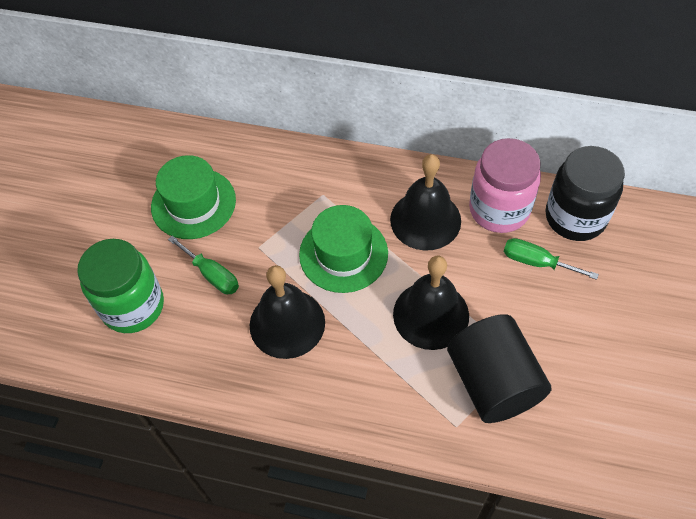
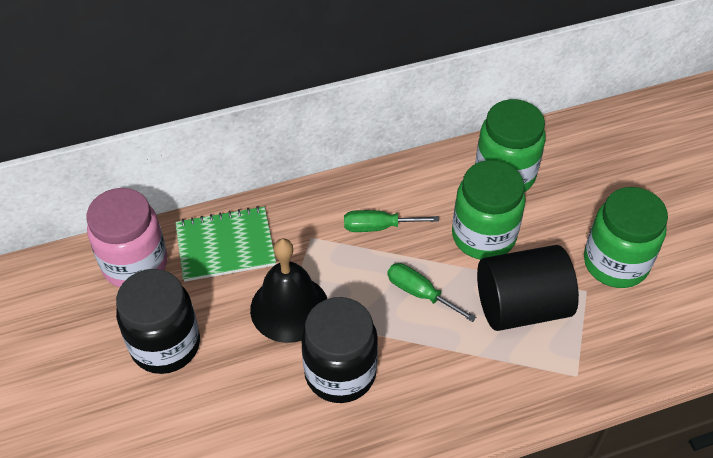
black bell: [250,265,325,359] [390,154,461,251] [393,256,469,350] = 3 -> [250,238,327,343] = 1
black jar: [545,146,625,241] = 1 -> [116,269,200,374] [301,297,378,403] = 2
green hat: [151,155,236,239] [299,205,388,293] = 2 -> none = 0
green jar: [77,239,164,333] = 1 -> [452,160,526,260] [475,99,546,192] [584,187,668,288] = 3
green notebook: none = 0 -> [175,206,276,282] = 1

